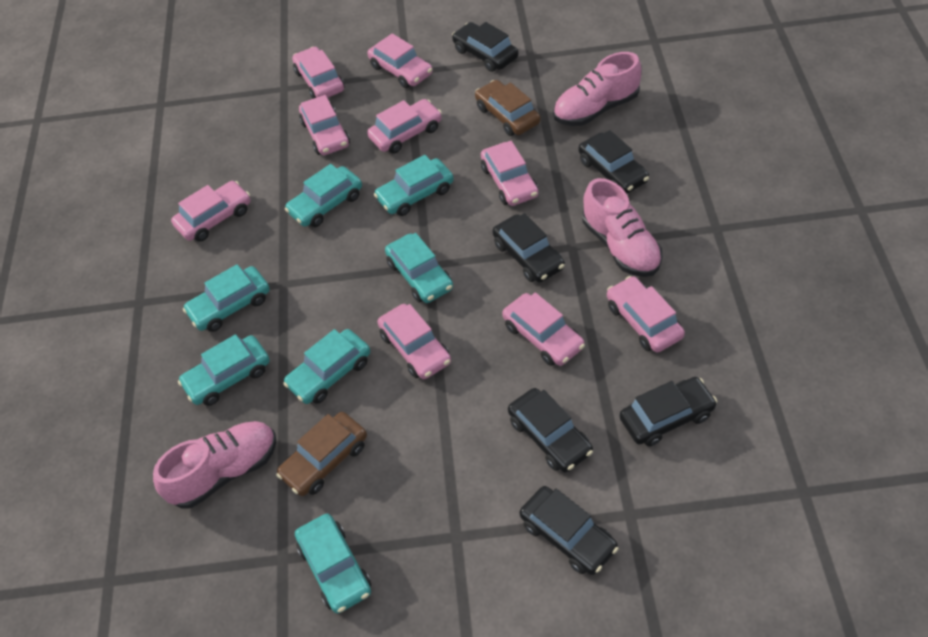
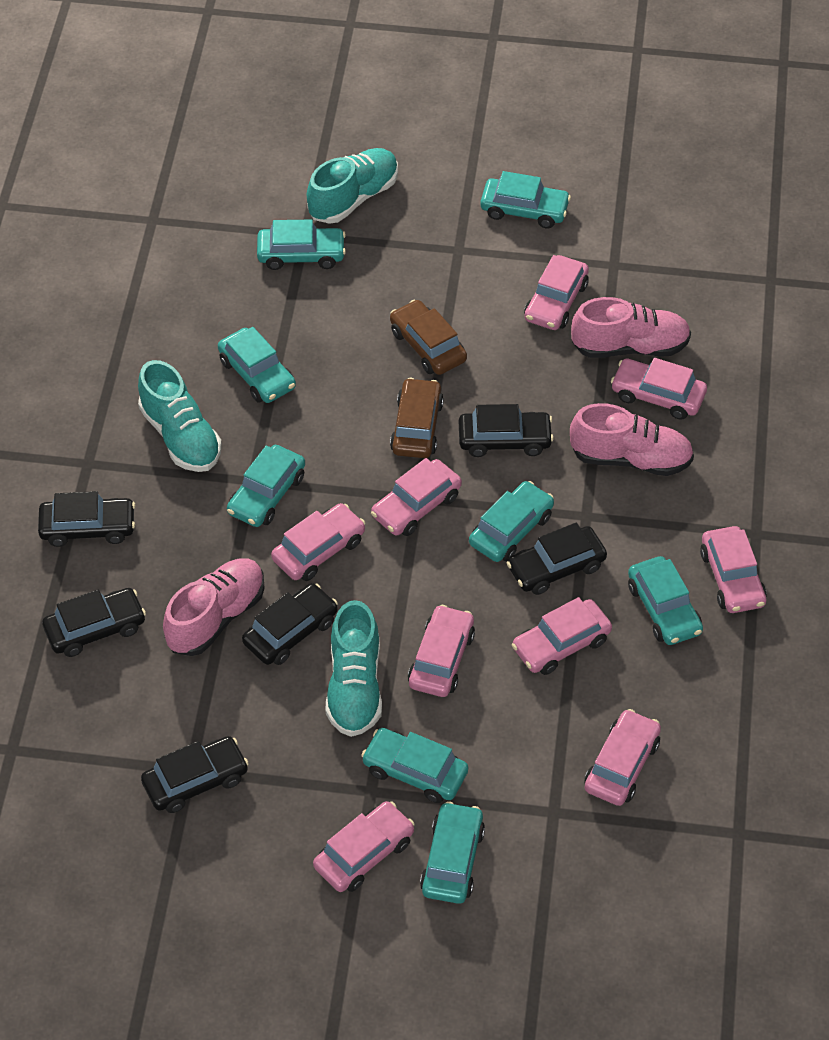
turquoise car: [178,334,270,406] [183,264,270,332] [283,329,370,404] [285,164,362,227] [295,514,371,613] [374,155,454,216] [385,233,453,303] = 7 -> [218,327,296,403] [227,445,305,527] [257,219,346,270] [361,728,468,803] [420,801,485,904] [469,481,554,562] [480,171,571,228] [628,556,703,645] = 8
turquoise shoe: none = 0 -> [138,360,222,472] [307,148,398,224] [325,600,382,737] = 3

